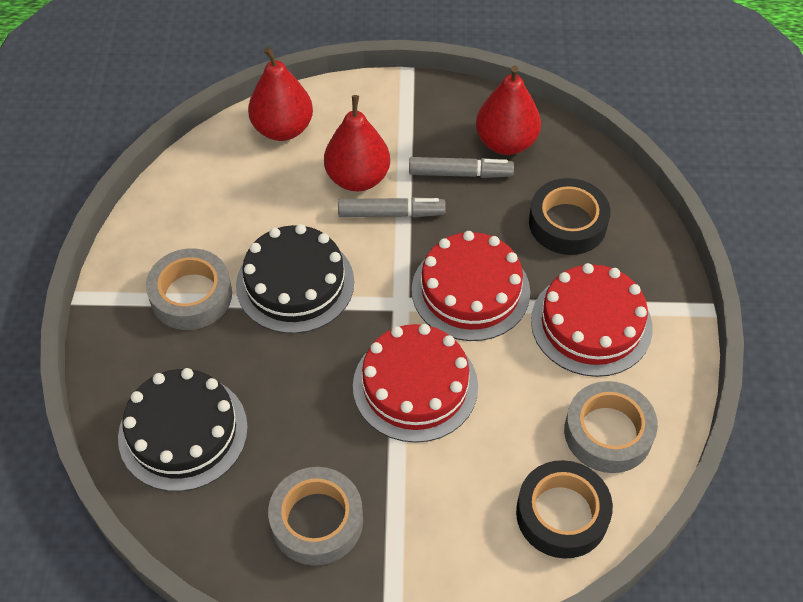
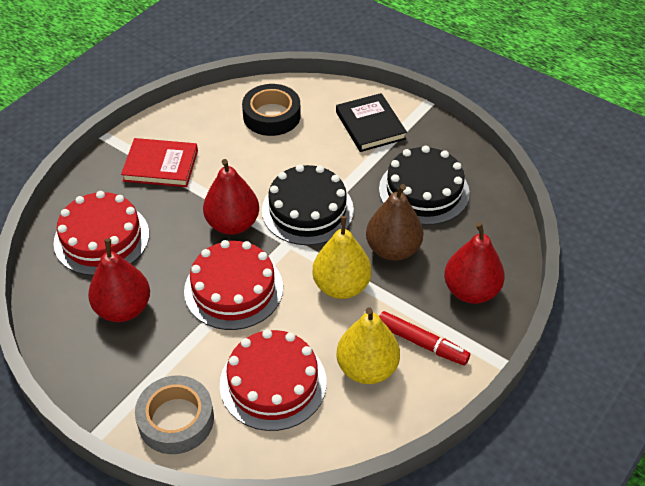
black book: none = 0 -> [336,93,407,152] = 1
black tape: [516,460,613,559] [529,178,611,255] = 2 -> [242,84,301,136] = 1
brown pear: none = 0 -> [366,184,424,261] = 1
grey marker: [338,197,446,218] [409,157,514,178] = 2 -> none = 0
grey tape: [146,248,232,330] [268,467,363,565] [564,381,658,473] = 3 -> [135,375,214,454] = 1
red book: none = 0 -> [121,138,198,187] = 1
red marker: none = 0 -> [379,311,470,366] = 1
yellow pear: none = 0 -> [312,216,371,299] [337,307,400,384] = 2

